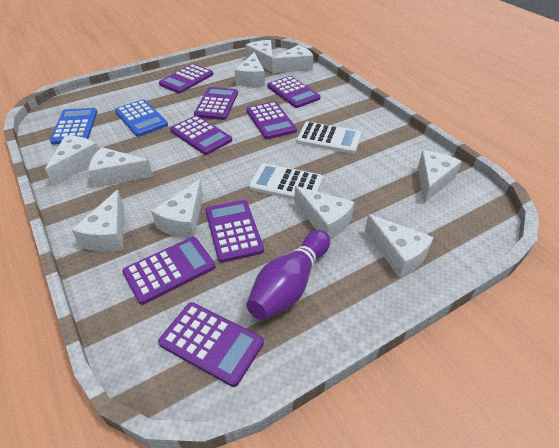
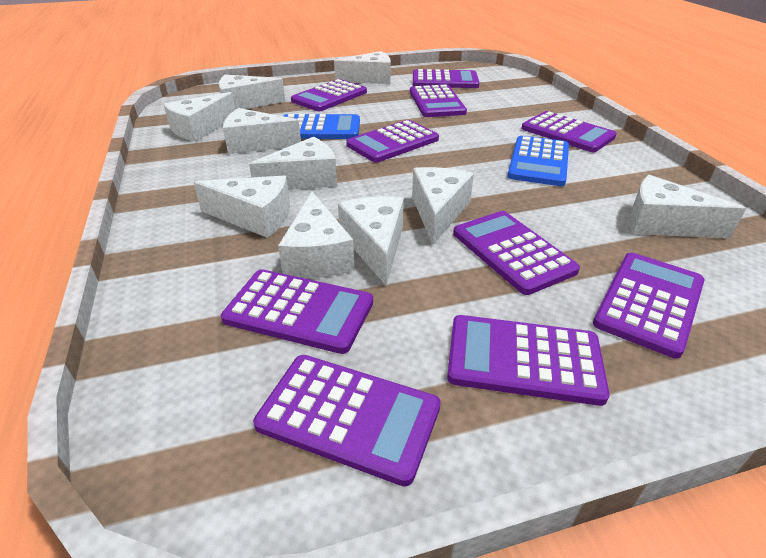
purple bowling pin: [247,230,330,320] = 1 -> none = 0
purple calculator: [122,237,215,305] [158,302,264,387] [159,64,213,94] [170,115,232,155] [194,87,238,120] [205,200,264,263] [246,102,297,139] [267,76,321,108] = 8 -> [221,269,373,354] [253,355,441,487] [291,79,367,111] [346,120,439,163] [410,84,467,117] [413,69,479,88] [447,315,610,406] [453,211,580,295] [521,111,617,152] [593,253,704,359] = 10
white calculator: [249,163,323,199] [297,122,362,154] = 2 -> none = 0

